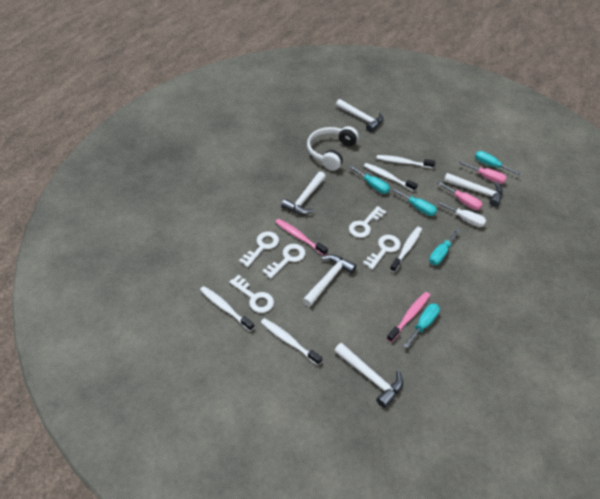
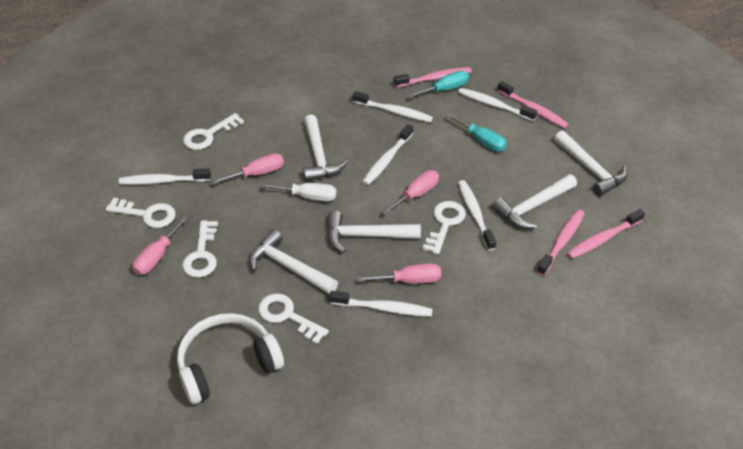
pink screwdriver: [437,182,483,210] [459,161,507,184] = 2 -> [132,216,188,275] [211,153,284,184] [358,263,441,284] [381,170,439,215] = 4
pink toothbrush: [275,219,328,256] [387,292,430,342] = 2 -> [394,67,472,87] [497,81,568,128] [537,210,585,276] [567,209,645,259] = 4
turquoise screwdriver: [349,166,390,194] [391,188,437,216] [404,303,440,348] [429,229,460,265] [475,151,521,176] = 5 -> [408,71,469,98] [446,113,507,151] = 2
white toothbrush: [200,286,254,331] [261,318,322,365] [364,163,418,192] [376,155,435,169] [390,227,422,272] = 5 -> [119,169,211,185] [329,291,433,317] [352,91,433,122] [362,124,413,185] [458,88,537,121] [458,180,496,251] = 6

